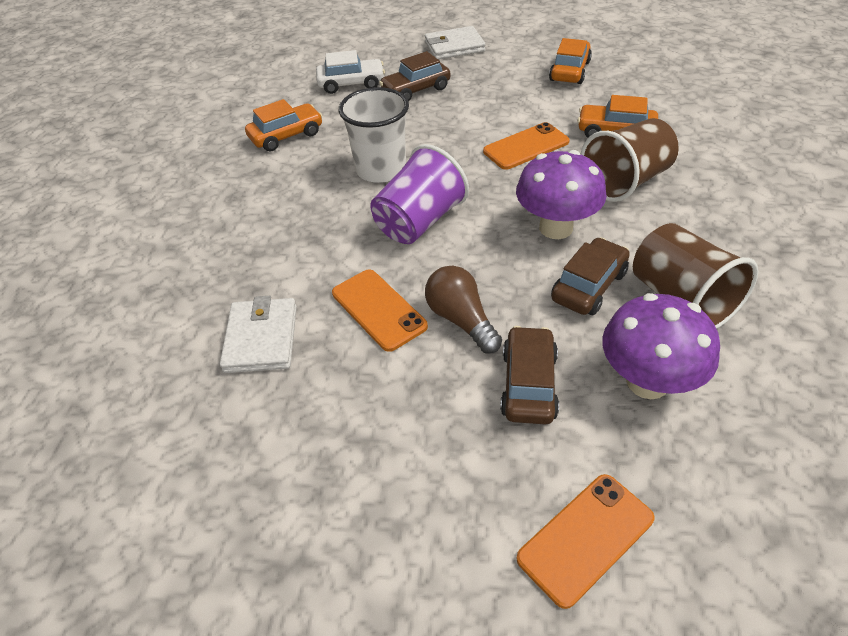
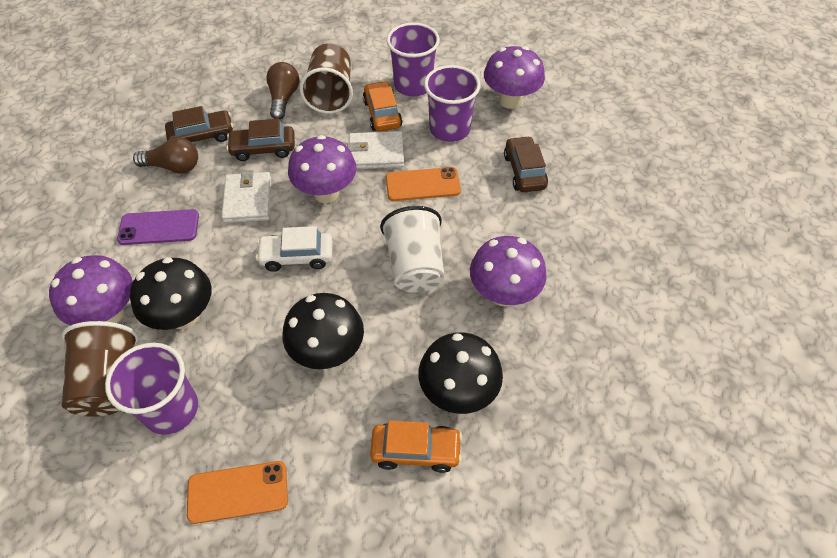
black mushroom: none = 0 -> [130,257,211,330] [283,293,364,369] [418,332,503,414] = 3
brown light bulb: [425,266,502,353] = 1 -> [133,138,198,174] [266,62,299,119] = 2
orange car: [245,99,323,152] [549,38,592,84] [577,95,658,138] = 3 -> [363,81,402,132] [370,421,462,473] = 2
orange phone: [332,270,428,352] [483,122,570,170] [516,474,655,609] = 3 -> [187,461,288,524] [386,167,461,201] = 2
purple cup: [370,144,469,244] = 1 -> [105,343,198,435] [386,23,440,96] [424,65,481,142] = 3
purple mushroom: [516,150,607,239] [602,293,720,399] = 2 -> [49,255,133,326] [288,135,357,203] [470,236,547,306] [484,46,545,109] = 4
purple phone: none = 0 -> [117,209,199,245] = 1

